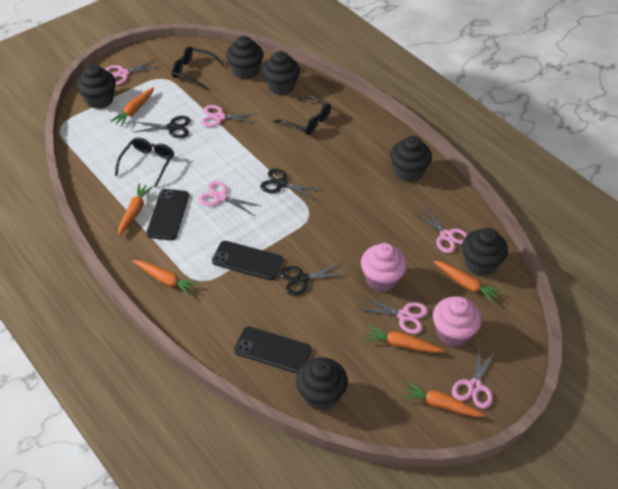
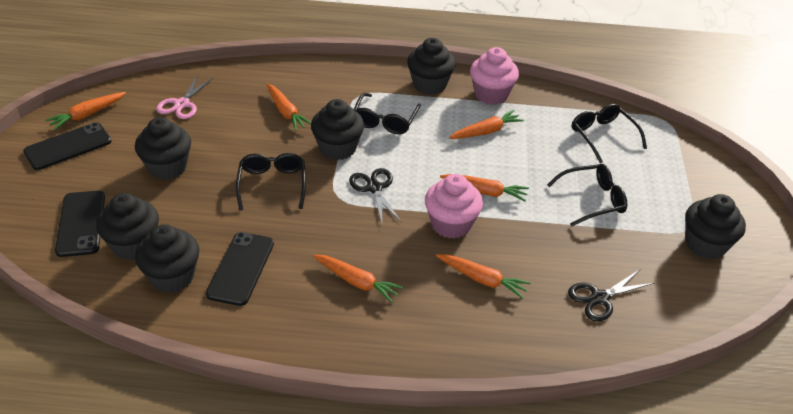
black glasses: [115,137,174,187] [172,47,225,90] [274,95,331,135] = 3 -> [236,153,306,211] [354,93,421,134] [547,164,627,227] [572,104,647,163] = 4
black scissors: [134,116,191,138] [260,169,323,200] [280,263,348,296] = 3 -> [349,168,402,223] [568,270,654,321] = 2
pink scissors: [105,59,160,85] [199,181,261,215] [201,105,257,127] [357,296,428,334] [412,205,468,253] [452,348,496,409] = 6 -> [156,75,214,119] = 1

